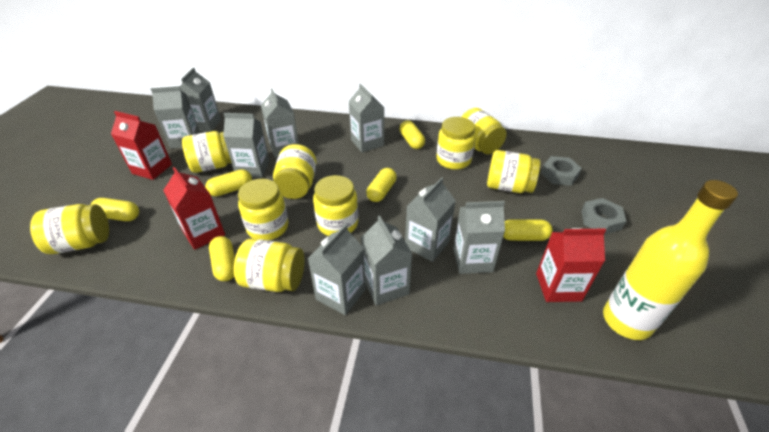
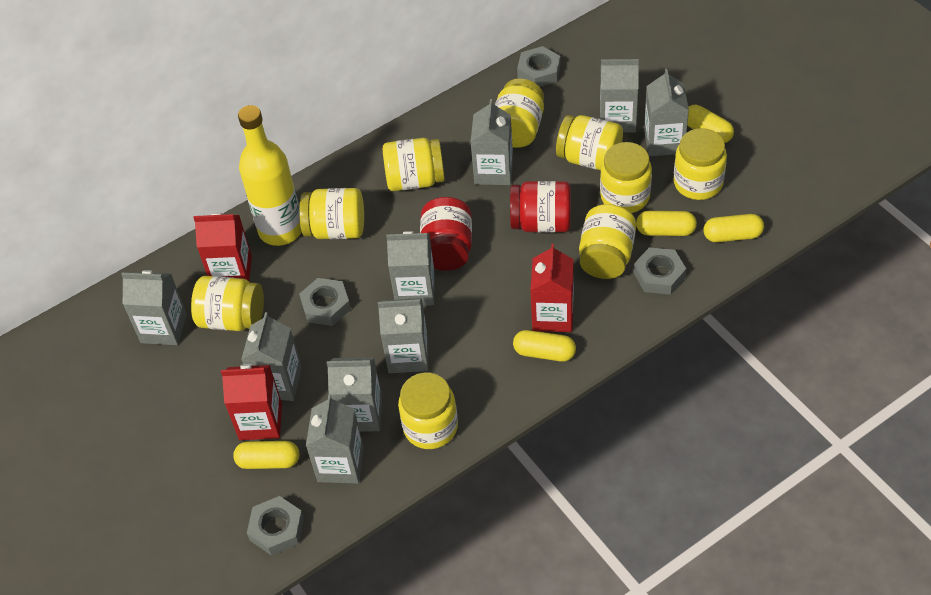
grey nut: [541,156,582,186] [581,198,626,234] = 2 -> [247,496,304,556] [299,278,351,326] [517,46,561,87] [633,247,686,295] = 4
red jar: none = 0 -> [420,197,472,271] [510,181,571,233] = 2
yellow capsule: [91,198,139,221] [205,169,252,196] [209,236,235,281] [366,168,397,202] [400,121,425,149] [503,219,553,241] = 6 -> [233,441,299,469] [513,330,576,362] [636,211,697,236] [687,105,734,143] [703,214,764,242] = 5

